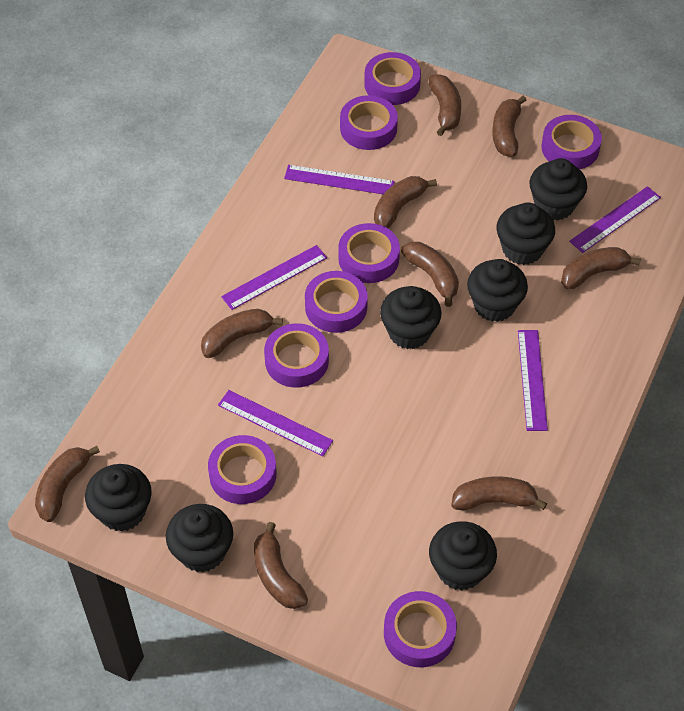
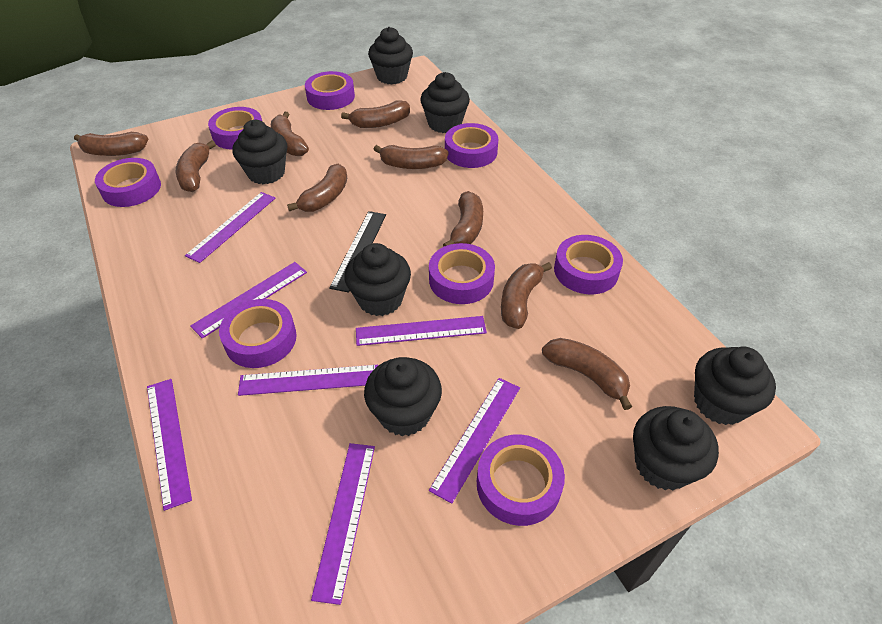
black ruler: none = 0 -> [329,211,386,293] = 1
purple ruler: [218,390,333,457] [221,245,327,310] [284,165,395,194] [518,330,548,431] [569,186,661,253] = 5 -> [147,379,192,511] [185,192,275,263] [190,262,307,339] [238,365,378,396] [311,443,375,605] [356,316,487,346] [429,378,520,504] = 7

